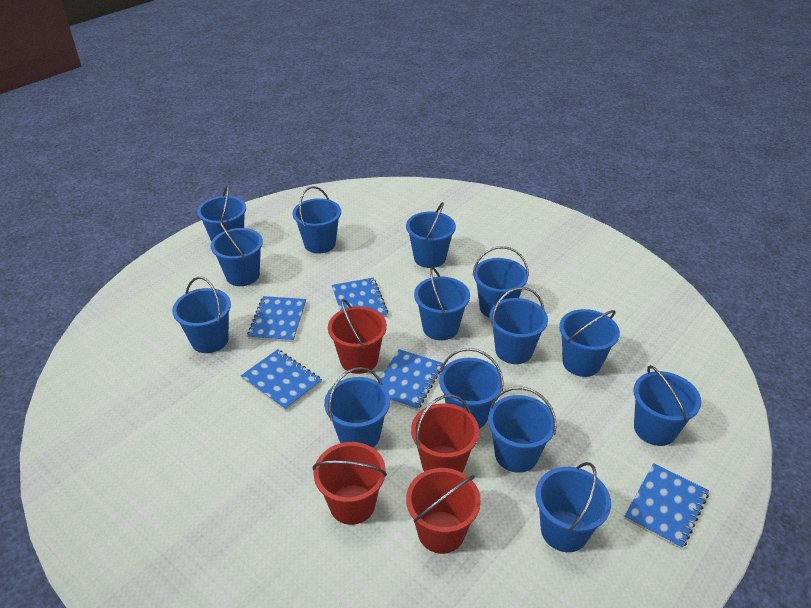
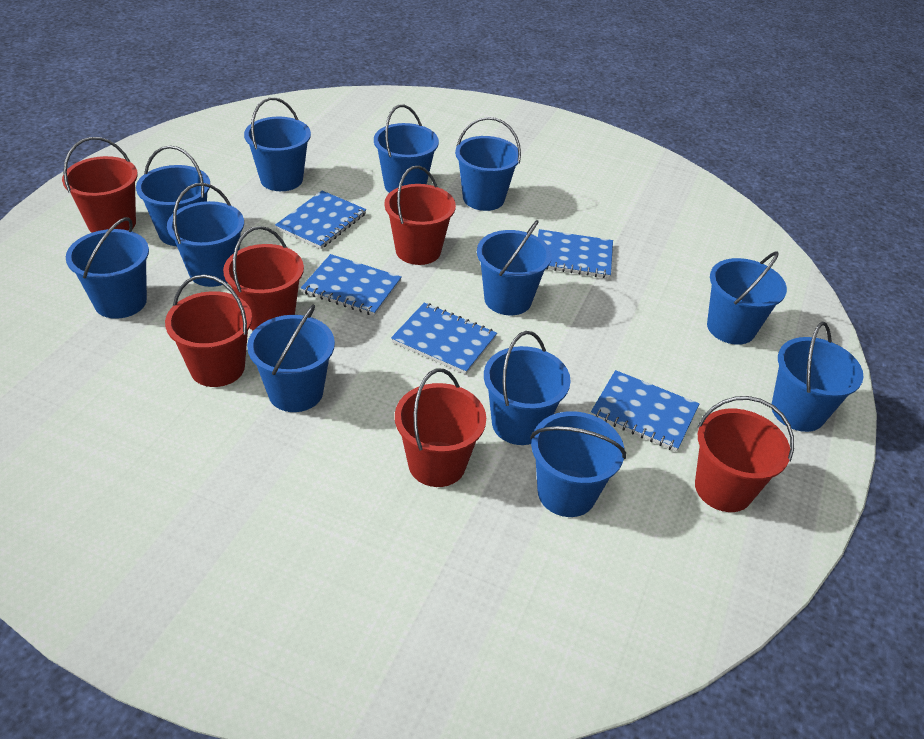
blue bucket: [172,277,231,353] [197,184,246,242] [211,221,263,286] [292,186,341,254] [324,367,390,448] [406,202,456,268] [414,267,470,340] [439,348,504,429] [473,246,529,318] [488,387,557,473] [490,287,548,364] [536,462,611,552] [559,309,620,377] [633,365,701,446] = 14 -> [66,217,149,319] [136,146,210,246] [167,183,244,287] [244,97,311,191] [247,305,335,412] [374,105,439,193] [455,117,521,211] [477,220,552,315] [484,331,571,445] [530,411,626,517] [707,251,787,345] [772,322,864,432] = 12
red bucket: [313,442,387,525] [328,299,387,374] [406,468,481,554] [411,394,479,473] = 4 -> [62,137,138,233] [165,274,252,387] [223,226,304,331] [385,166,456,265] [395,369,486,487] [695,396,794,512] = 6

